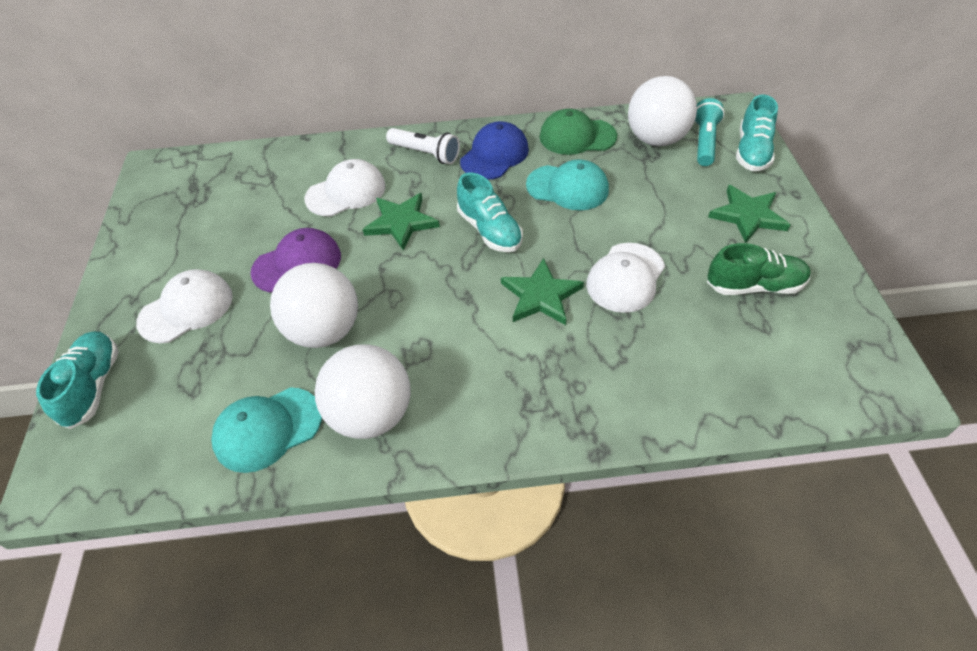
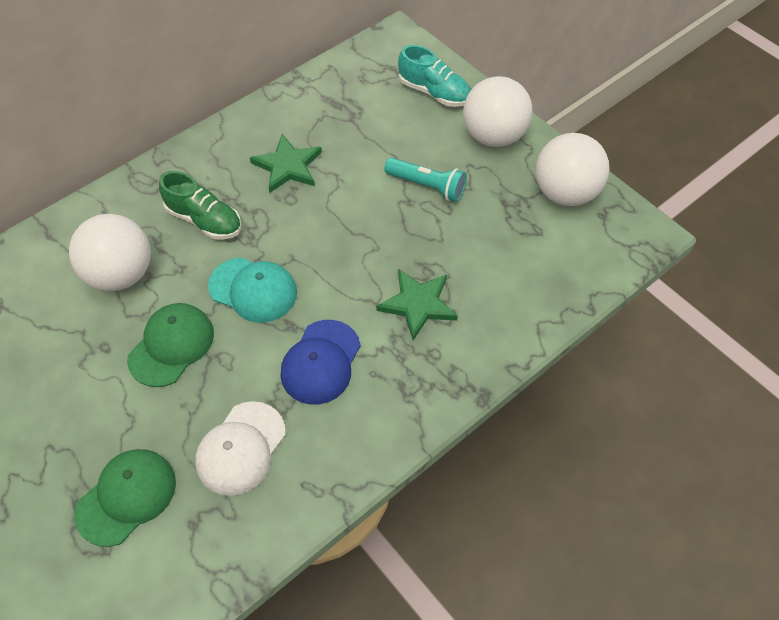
green cap: [539,109,617,155] = 1 -> [74,449,176,547] [127,303,214,387] = 2
green star: [363,193,440,251] [501,258,584,325] [708,185,790,243] = 3 -> [250,134,322,193] [376,269,458,340] = 2
purple cap: [250,228,341,293] = 1 -> none = 0
turquoise cap: [211,387,322,473] [526,159,609,210] = 2 -> [208,257,297,323] = 1
turquoise shoe: [36,331,119,429] [457,173,523,252] [736,95,778,171] = 3 -> [398,45,471,107] = 1
white cap: [136,269,233,343] [305,159,385,216] [586,243,665,313] = 3 -> [195,401,286,496] = 1
white flashlight: [386,128,460,164] = 1 -> none = 0

